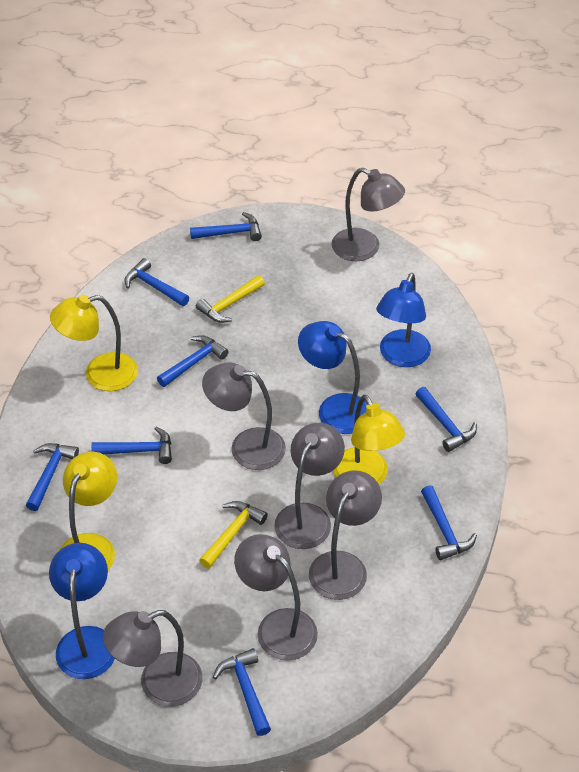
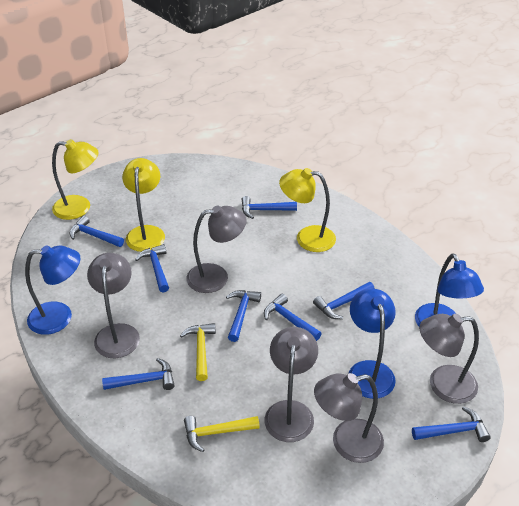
grey lamp: [103,610,202,707] [202,363,286,470] [234,534,318,661] [274,423,345,549] [309,471,382,600] [332,168,405,261] = 6 -> [87,253,140,358] [186,205,247,293] [265,327,318,442] [314,373,384,463] [419,314,479,404] = 5

